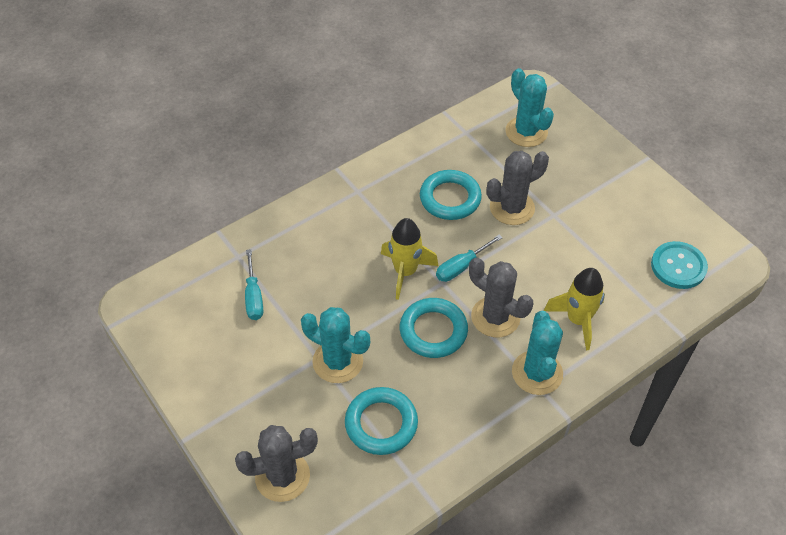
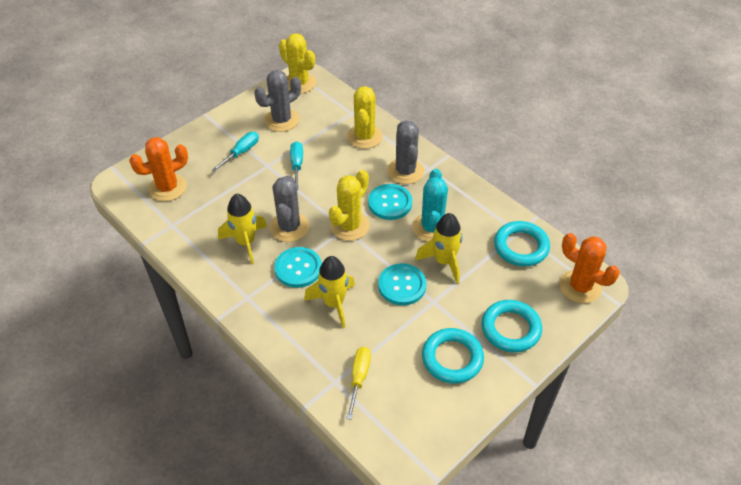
orange cactus: none = 0 -> [129,137,188,201] [559,233,620,303] = 2
turquoise button: [651,241,708,289] = 1 -> [274,247,322,288] [368,184,412,220] [378,263,427,305] = 3
turquoise cactus: [301,307,370,383] [506,68,554,147] [512,311,563,395] = 3 -> [412,169,448,242] = 1
yellow cactus: none = 0 -> [279,33,316,94] [329,170,370,241] [347,86,383,149] = 3
yellow rocket: [381,218,438,300] [544,268,605,351] = 2 -> [218,193,267,264] [304,256,355,328] [415,213,463,284] = 3
yellow screwdriver: none = 0 -> [346,347,371,420] = 1

